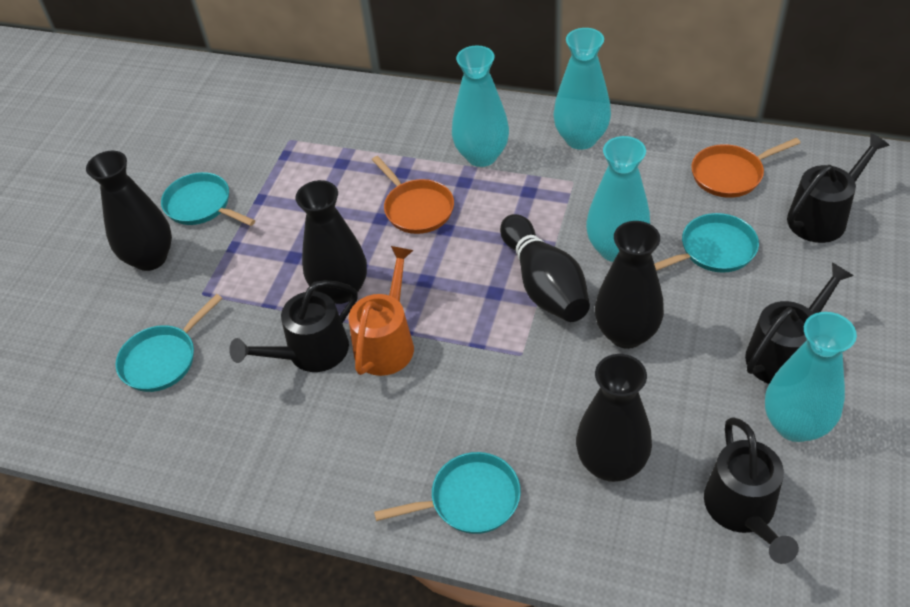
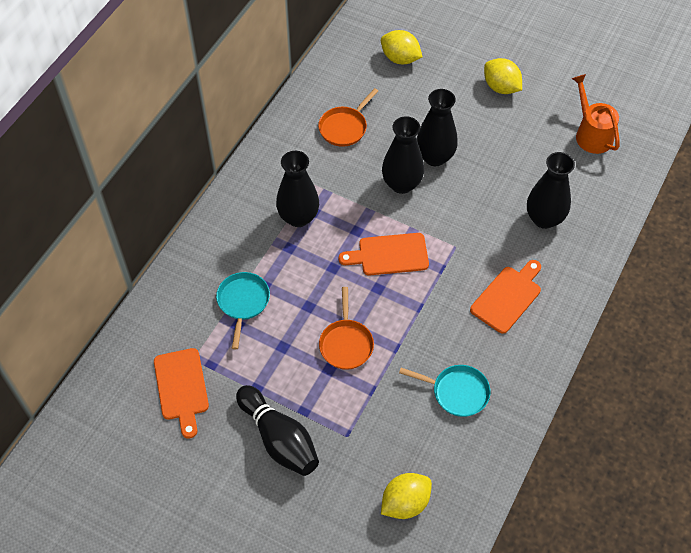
black watering can: [229,280,357,372] [704,417,799,564] [745,262,854,384] [787,133,890,243] = 4 -> none = 0
orange cutting board: none = 0 -> [154,348,209,439] [339,233,429,275] [470,260,541,334] = 3
turquoise pan: [115,294,222,392] [161,172,255,226] [374,452,521,534] [654,213,759,273] = 4 -> [216,272,270,349] [399,365,491,417] = 2
turquoise vase: [452,46,509,167] [553,28,611,150] [586,136,650,262] [765,312,857,442] = 4 -> none = 0
yellow lemon: none = 0 -> [381,30,422,64] [381,473,432,519] [484,58,522,94] = 3

